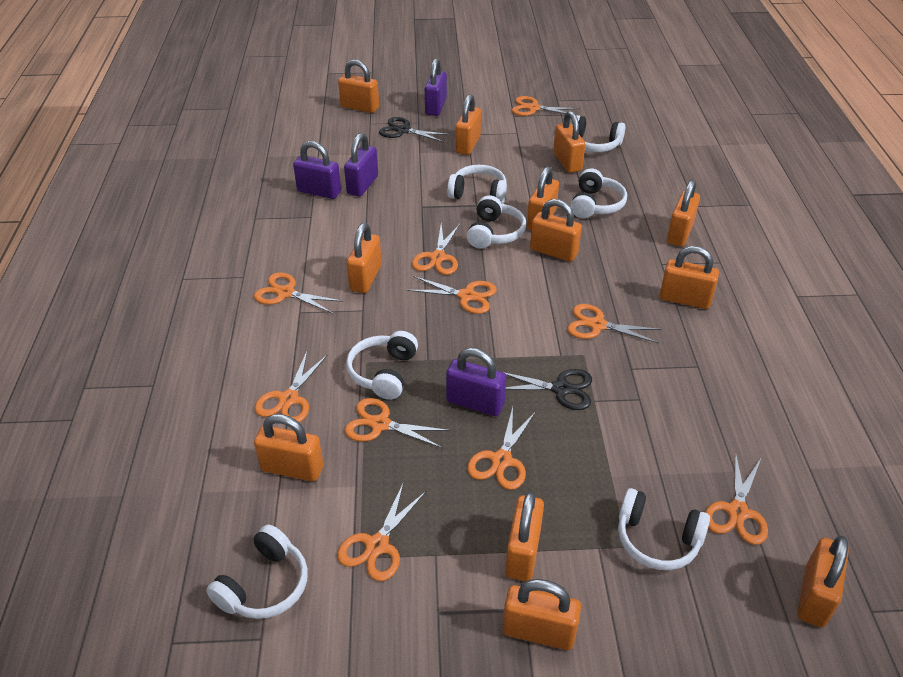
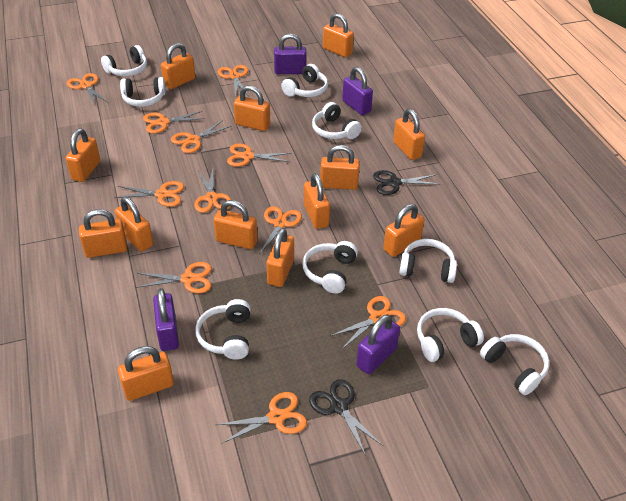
orange padlock: [254,414,323,481] [338,60,379,113] [347,223,382,293] [455,94,481,155] [503,579,581,650] [505,491,544,581] [527,166,559,230] [530,199,582,262] [553,111,585,173] [660,246,719,309] [667,180,700,247] [797,536,849,627] = 12 -> [66,128,100,182] [79,209,127,258] [115,197,153,252] [118,346,174,401] [161,43,195,89] [214,200,258,249] [234,85,270,131] [267,228,294,287] [304,173,330,229] [320,145,360,190] [323,13,354,57] [383,204,424,257] [393,109,425,160] = 13
orange scissors: [254,272,343,314] [254,352,328,423] [337,482,427,581] [344,398,451,448] [407,276,497,314] [412,224,460,275] [467,407,536,490] [512,96,580,116] [567,304,662,343] [705,451,768,545] = 10 -> [67,73,107,106] [114,181,184,207] [136,262,212,294] [143,111,205,134] [171,120,232,153] [194,169,231,213] [216,392,307,444] [218,65,249,98] [227,144,291,167] [259,206,302,254] [330,296,406,349] = 11
white headphones: [206,525,308,619] [346,331,418,400] [447,165,507,204] [467,195,526,249] [571,115,625,152] [571,168,627,218] [618,488,710,570] = 7 -> [101,45,147,76] [120,77,166,107] [195,299,251,360] [281,64,328,97] [302,241,358,294] [312,102,362,139] [399,239,457,283] [417,308,484,362] [480,334,549,395] = 9

